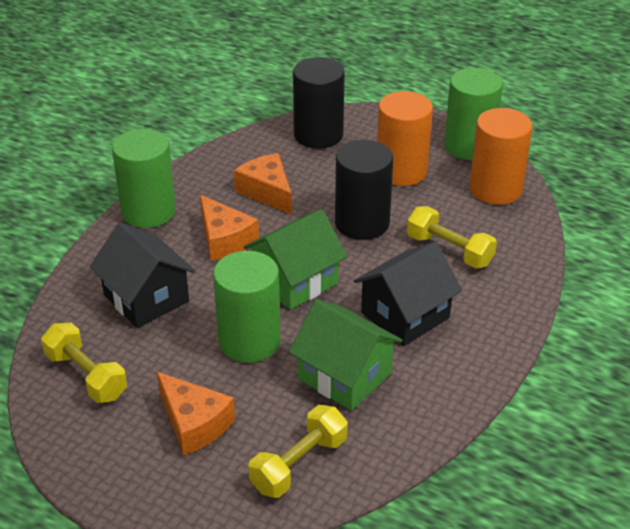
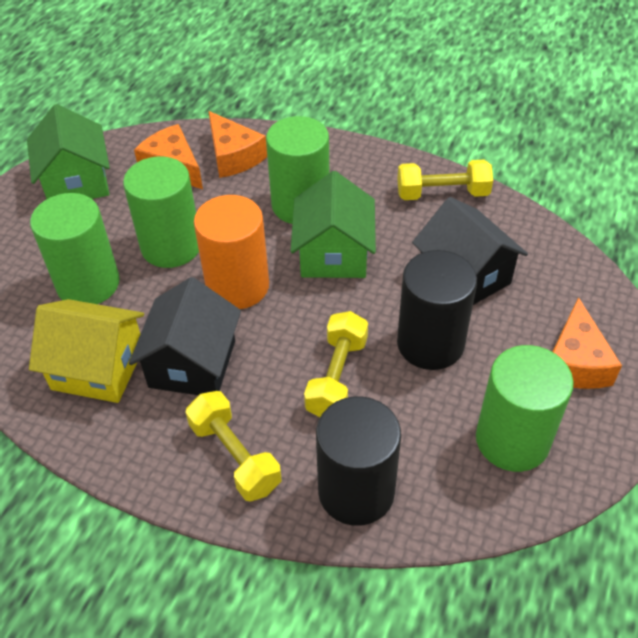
green cylinder: [112,129,176,228] [213,251,281,363] [444,68,503,160] = 3 -> [30,193,120,304] [123,156,199,268] [266,116,329,224] [476,345,574,472] = 4
orange cylinder: [377,91,433,186] [470,108,532,205] = 2 -> [194,195,269,309] = 1
yellow house: none = 0 -> [29,299,144,403] = 1

